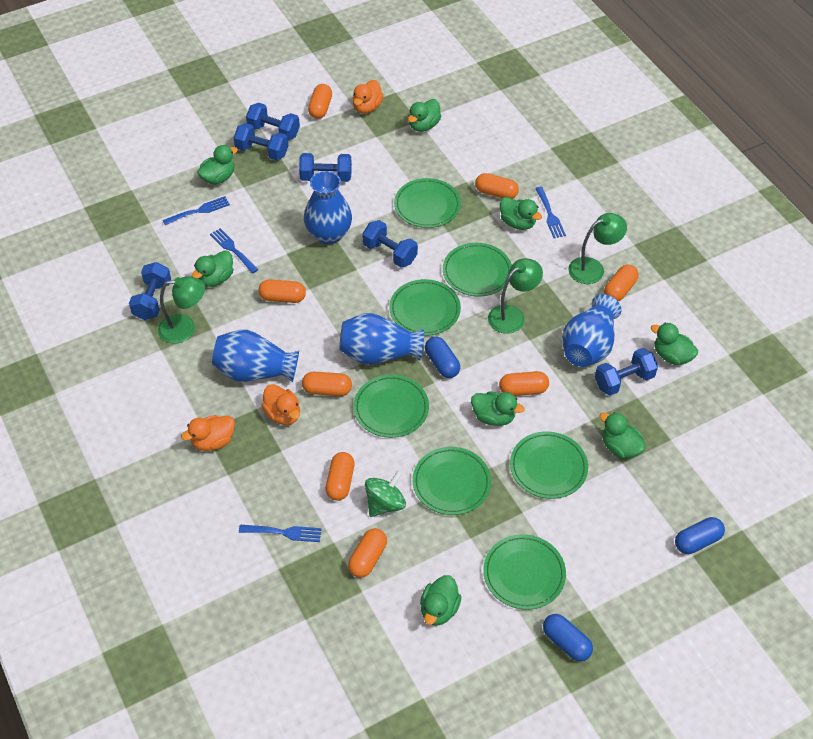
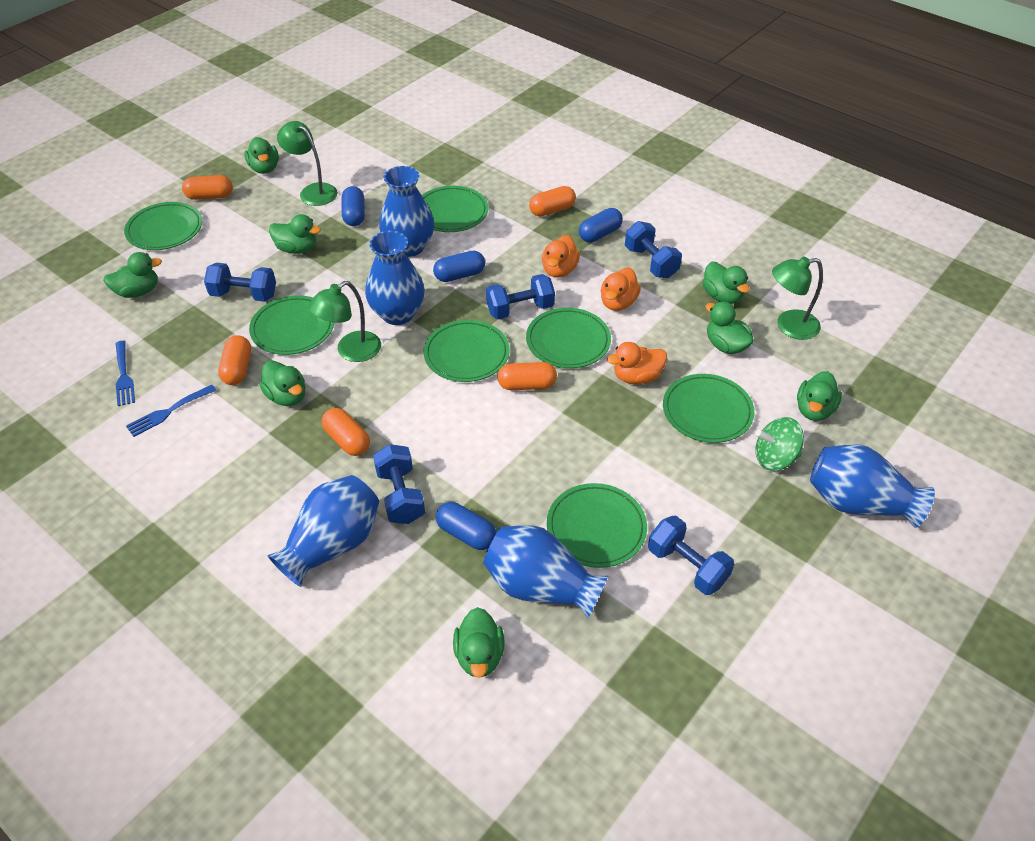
blue capsule: [425,337,460,378] [543,614,593,661] [675,517,725,554] = 3 -> [342,186,365,226] [433,251,485,282] [436,502,496,550] [579,208,623,243] = 4
blue dumbbell: [129,262,171,320] [234,123,289,160] [246,103,300,140] [299,153,352,182] [362,220,418,267] [595,348,658,396] = 6 -> [204,263,276,302] [373,444,425,524] [486,274,555,319] [625,221,682,278] [648,516,734,595] = 5
blue fork: [163,196,230,225] [210,228,259,273] [239,525,321,542] [535,187,566,238] = 4 -> [115,341,135,406] [126,385,216,437] = 2
blue vase: [212,330,299,382] [304,171,352,244] [340,313,424,365] [562,294,621,367] = 4 -> [267,475,379,587] [365,231,425,325] [379,166,434,257] [483,525,608,619] [810,444,935,528] = 5
orange capsule: [258,279,306,303] [302,372,352,396] [308,84,332,119] [325,452,355,501] [348,528,387,578] [475,173,519,199] [499,371,549,396] [604,264,639,301] = 8 -> [182,175,233,200] [218,335,251,385] [322,408,370,456] [497,362,557,390] [529,186,576,216] = 5

